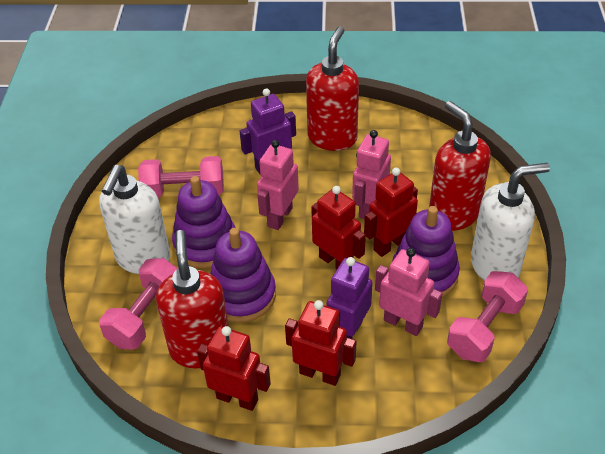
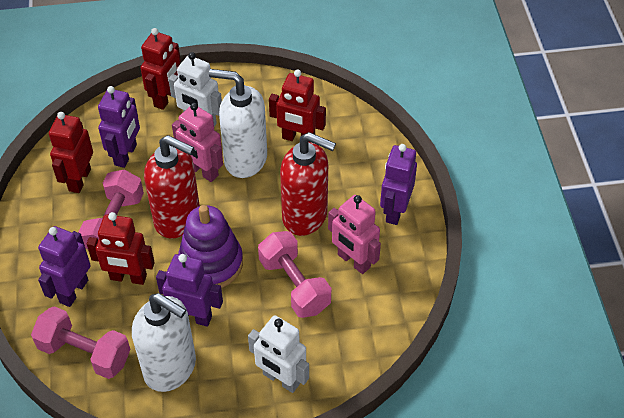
pink robot: [257,140,299,230] [352,130,391,219] [375,248,443,336] = 3 -> [172,103,223,182] [328,195,381,274] = 2
purple robot: [240,88,296,174] [326,257,373,339] = 2 -> [38,226,91,307] [98,86,140,168] [156,254,223,327] [380,144,417,225] = 4
purple stacking toy: [172,176,236,268] [210,228,276,322] [392,206,460,297] = 3 -> [178,205,243,288] = 1
red soap dispenser: [156,230,229,368] [306,26,359,151] [429,101,491,231] = 3 -> [144,135,200,238] [280,132,336,236] = 2
white robot: none = 0 -> [168,52,222,126] [248,315,309,393] = 2

